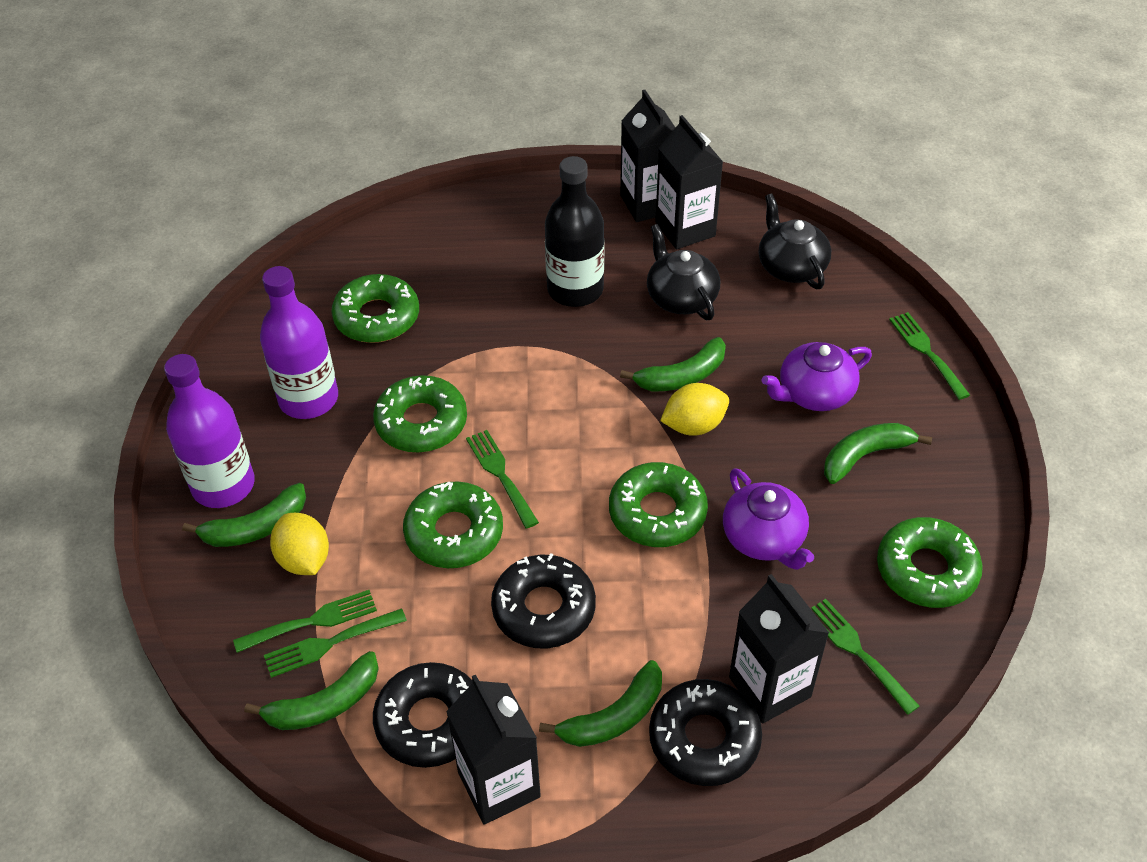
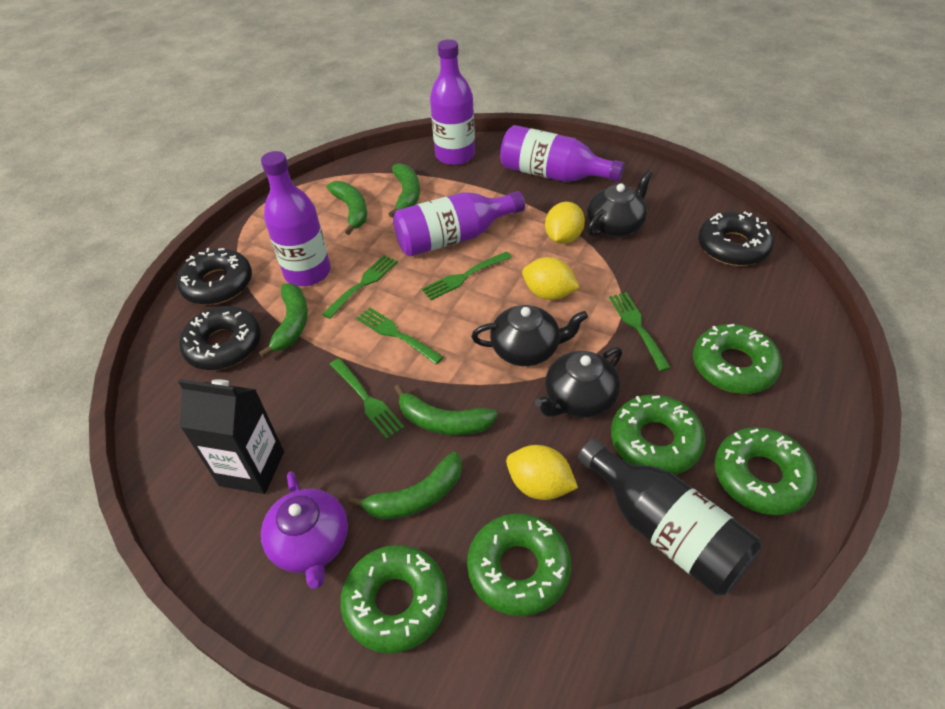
black carton: [446,675,541,825] [620,90,676,222] [655,115,723,249] [729,574,829,723] = 4 -> [178,379,284,494] = 1
black teapot: [647,224,720,320] [759,194,831,289] = 2 -> [471,305,588,366] [535,347,622,418] [587,170,653,237] = 3
purple bottle: [164,354,255,508] [260,266,338,419] = 2 -> [261,151,331,286] [393,191,525,256] [430,39,475,165] [500,125,625,182] = 4
purple teapot: [723,468,814,570] [762,342,872,411] = 2 -> [261,471,348,589] = 1
yellow lemon: [270,513,329,575] [660,383,729,436] = 2 -> [506,445,578,500] [522,257,580,300] [545,202,585,244] = 3

